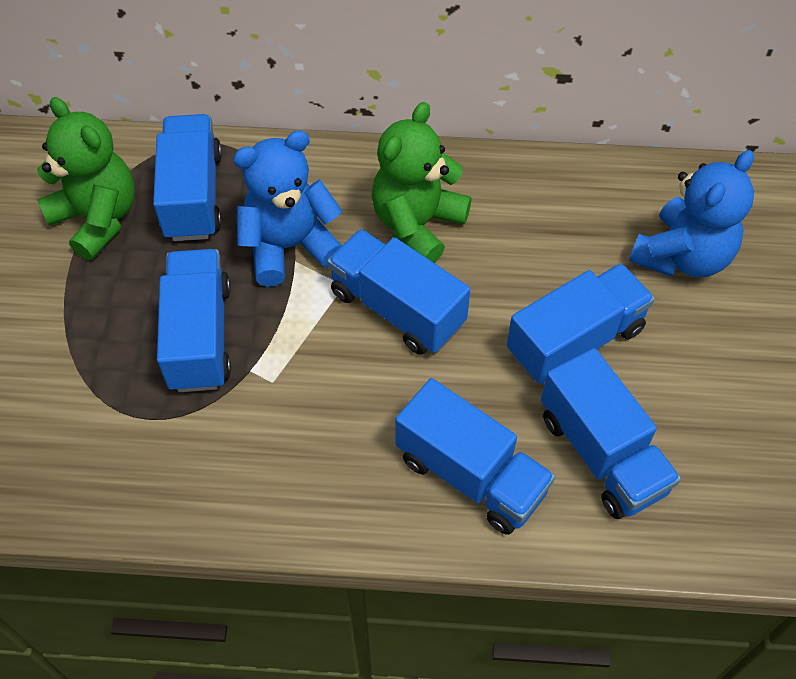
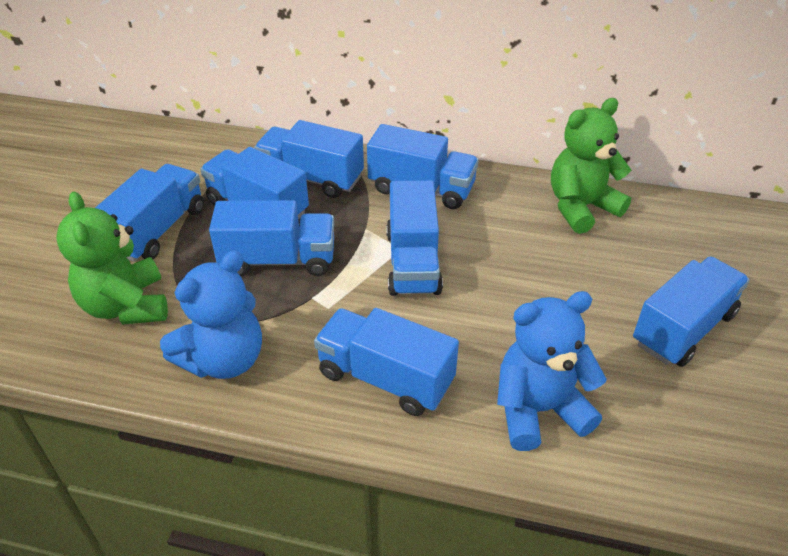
blue truck: [153,114,222,241] [157,249,231,392] [327,229,470,354] [395,378,555,535] [507,263,655,384] [541,348,681,519] = 6 -> [95,164,204,262] [200,147,309,219] [209,200,334,277] [254,120,364,198] [314,308,459,416] [367,124,479,209] [386,180,443,296] [633,257,750,367] = 8

